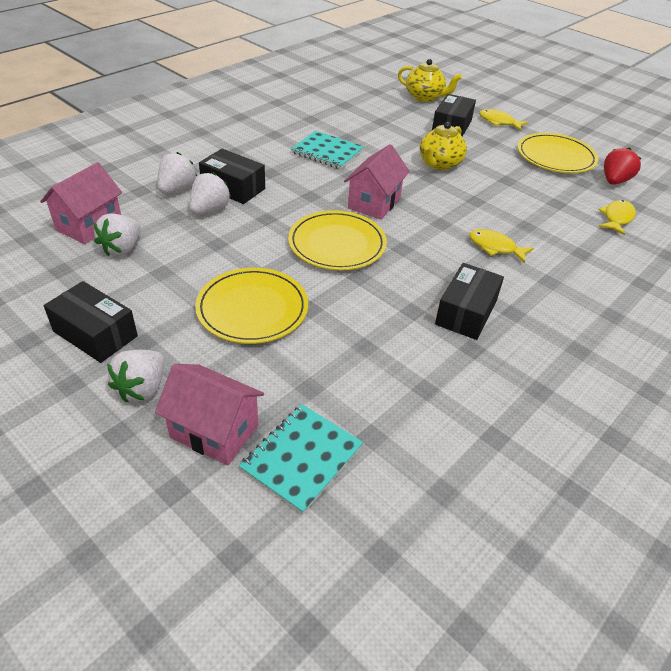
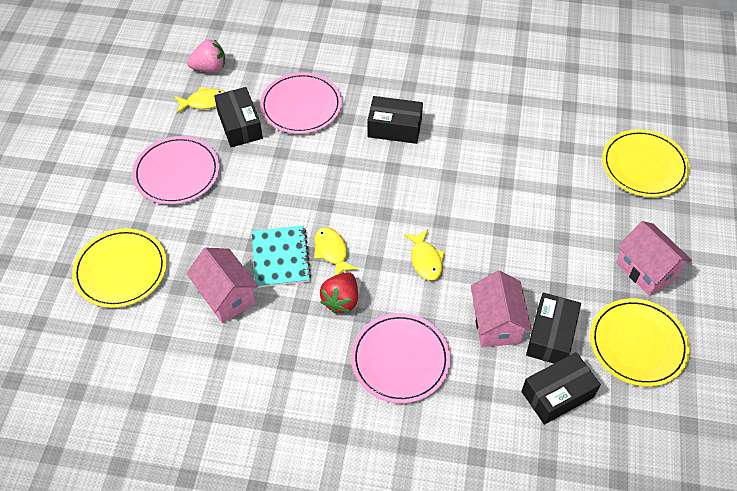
pink plate: none = 0 -> [132,136,220,205] [260,72,342,134] [351,313,450,403] = 3
pink strawberry: none = 0 -> [187,39,225,72] = 1
turquoise notebook: [239,404,363,514] [291,131,364,169] = 2 -> [252,225,311,288] = 1
white strawberry: [94,213,141,256] [107,350,165,403] [158,152,197,194] [189,172,231,215] = 4 -> none = 0
yellow teapot: [398,59,462,102] [420,122,467,170] = 2 -> none = 0

